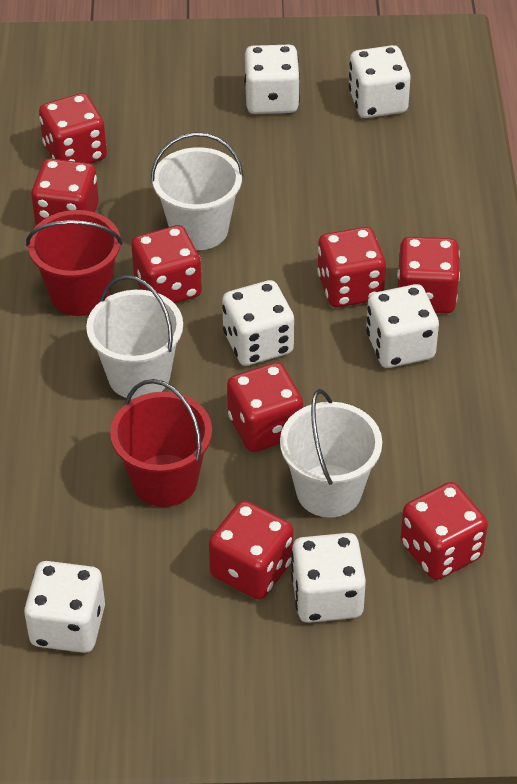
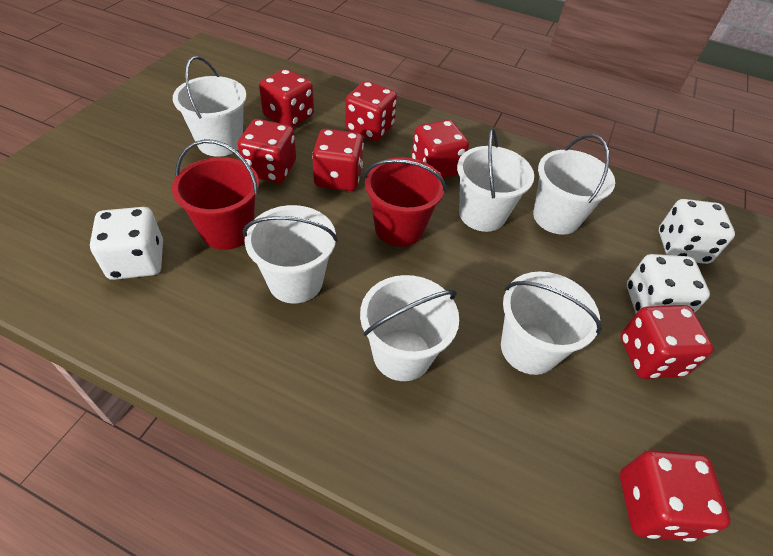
red dice: [31,159,99,226] [39,93,107,163] [131,225,202,303] [209,501,293,600] [227,362,303,452] [317,227,386,308] [397,237,460,313] [401,482,488,580] = 8 -> [238,119,296,183] [259,69,314,128] [312,129,364,191] [345,81,397,141] [411,120,469,178] [620,305,714,379] [620,450,730,542] = 7
white bucket: [86,275,183,399] [151,132,243,250] [280,389,382,518] = 3 -> [173,56,247,157] [243,205,338,304] [360,275,459,381] [457,128,534,232] [501,272,602,375] [533,134,615,235] = 6
white dice: [24,561,105,653] [222,280,294,366] [244,45,300,114] [291,533,366,623] [349,45,411,118] [366,284,439,368] = 6 -> [90,207,163,280] [627,254,710,313] [659,199,735,264] = 3

